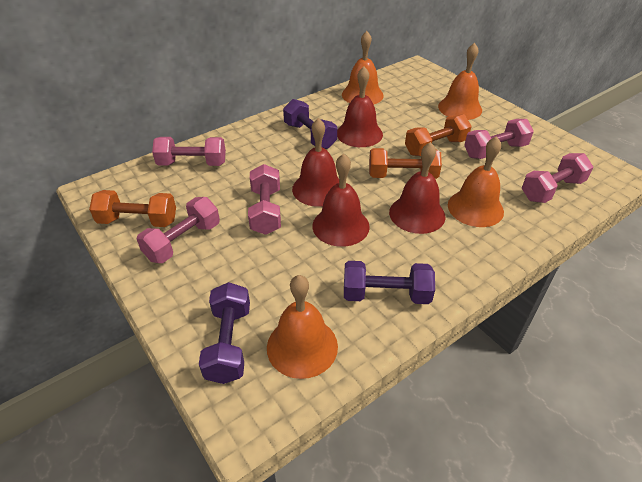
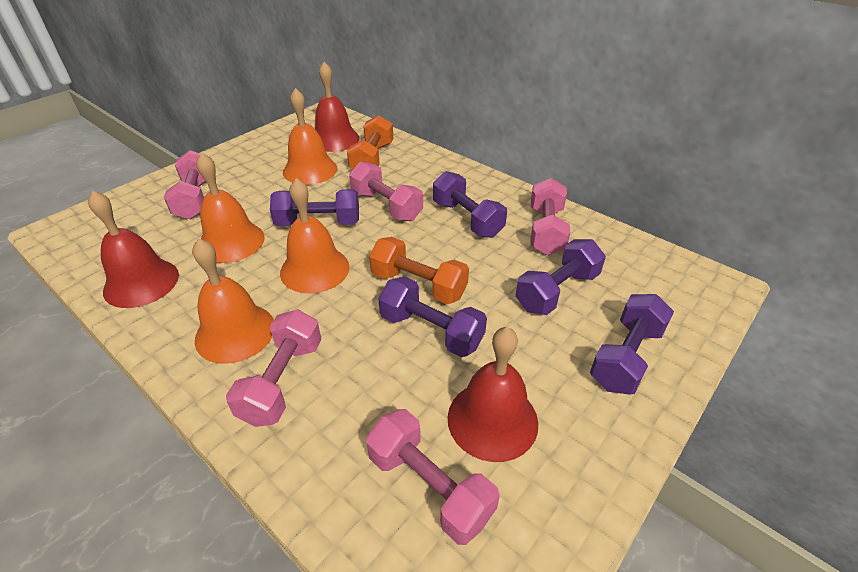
orange dumbbell: [89,190,176,227] [369,148,442,179] [405,114,472,156] = 3 -> [347,115,393,169] [369,237,469,304] = 2
purple dumbbell: [199,282,250,384] [283,99,337,149] [344,261,435,304] = 3 -> [270,189,359,226] [378,276,487,357] [433,171,507,238] [515,239,606,315] [590,294,674,395] = 5
red bell: [292,118,339,207] [313,154,370,247] [337,67,383,147] [389,142,445,234] = 4 -> [88,190,179,308] [315,62,360,152] [448,327,538,462] = 3

